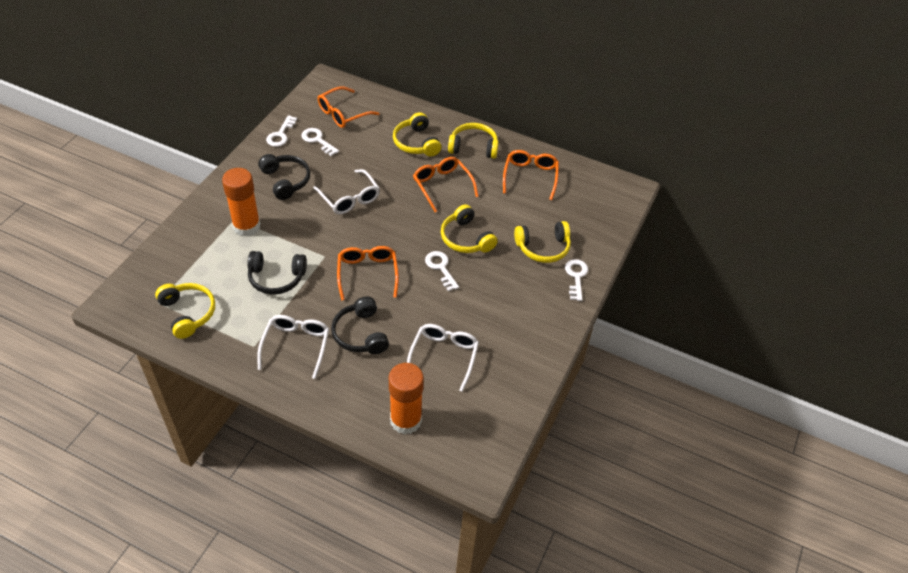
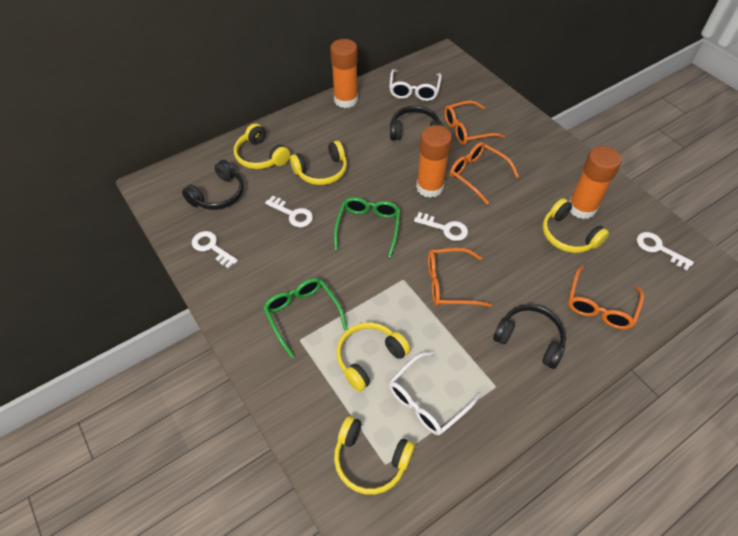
green glasses: none = 0 -> [263,278,348,358] [334,197,400,257] = 2
orange glue stick: [222,168,260,237] [389,363,424,435] = 2 -> [330,39,358,108] [416,125,452,198] [569,146,622,219] = 3
white glasses: [257,315,329,379] [313,169,380,214] [407,324,479,392] = 3 -> [389,69,442,101] [389,351,481,435] = 2

